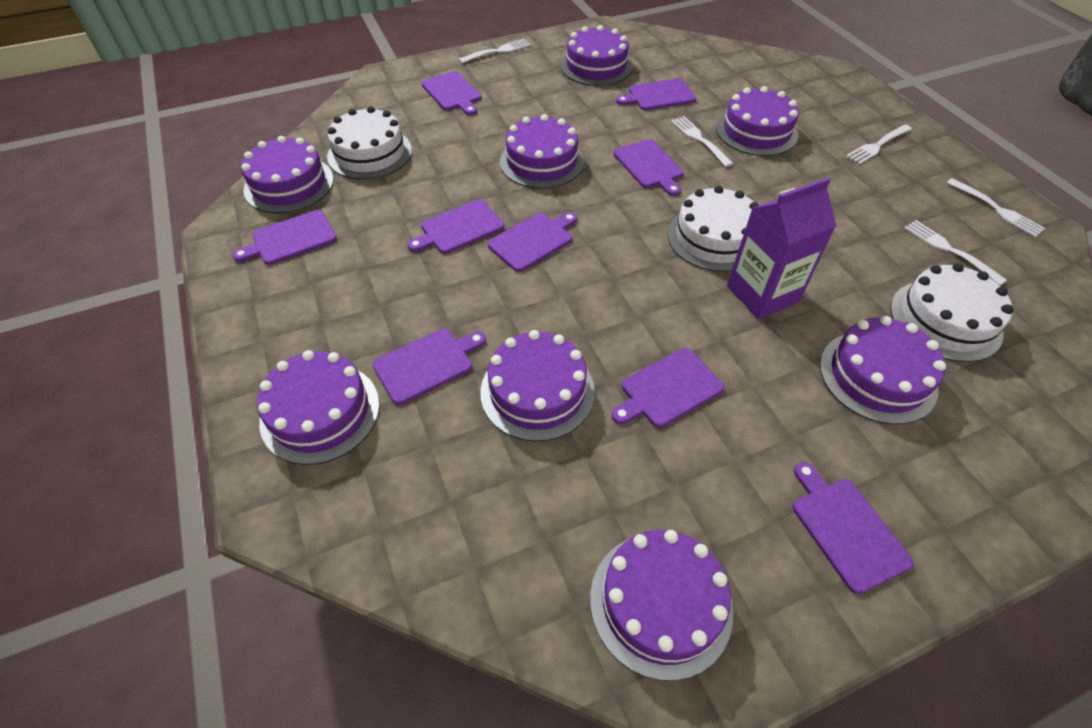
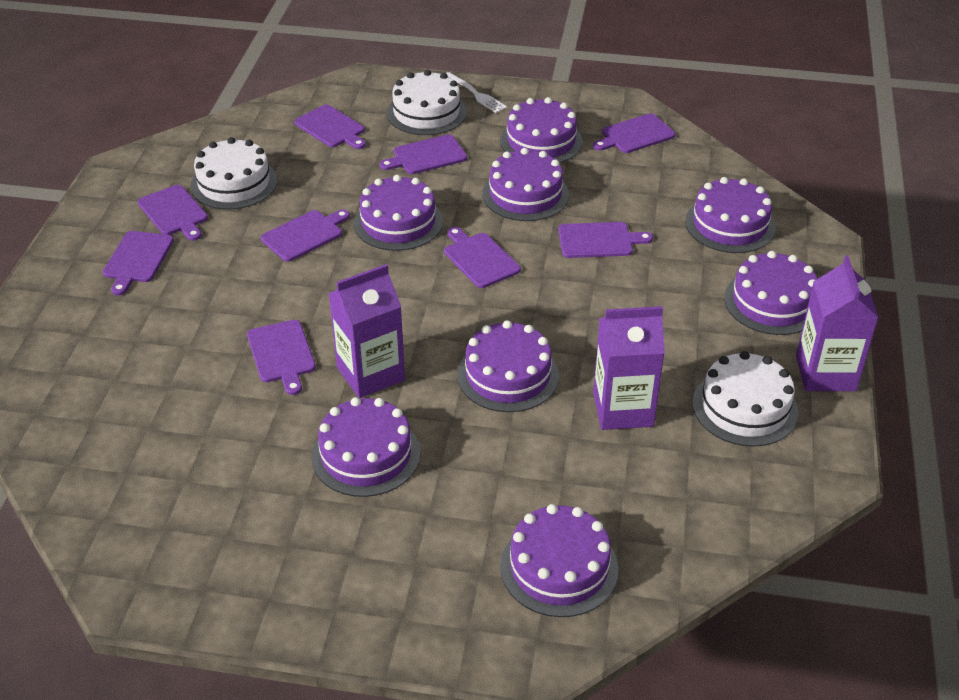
purple carton: [727,177,836,319] = 1 -> [328,264,405,398] [593,306,665,430] [796,256,879,391] = 3
white fork: [458,39,531,63] [671,116,733,167] [846,125,912,164] [904,220,1007,285] [946,178,1046,237] = 5 -> [446,72,507,113] = 1

